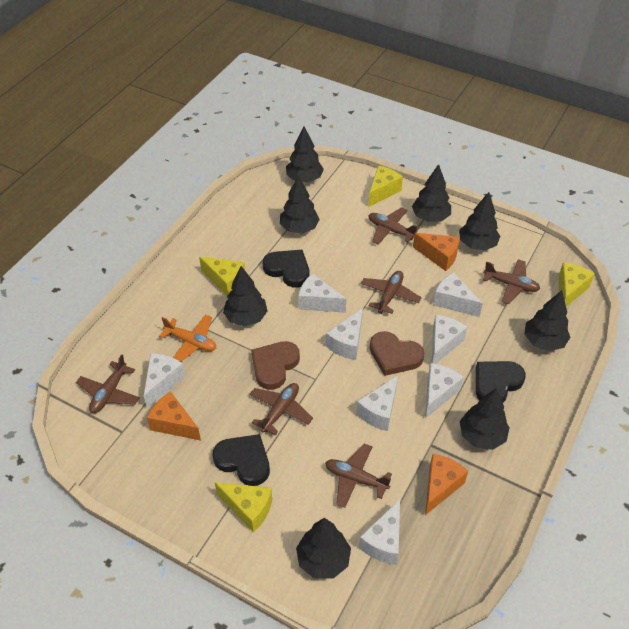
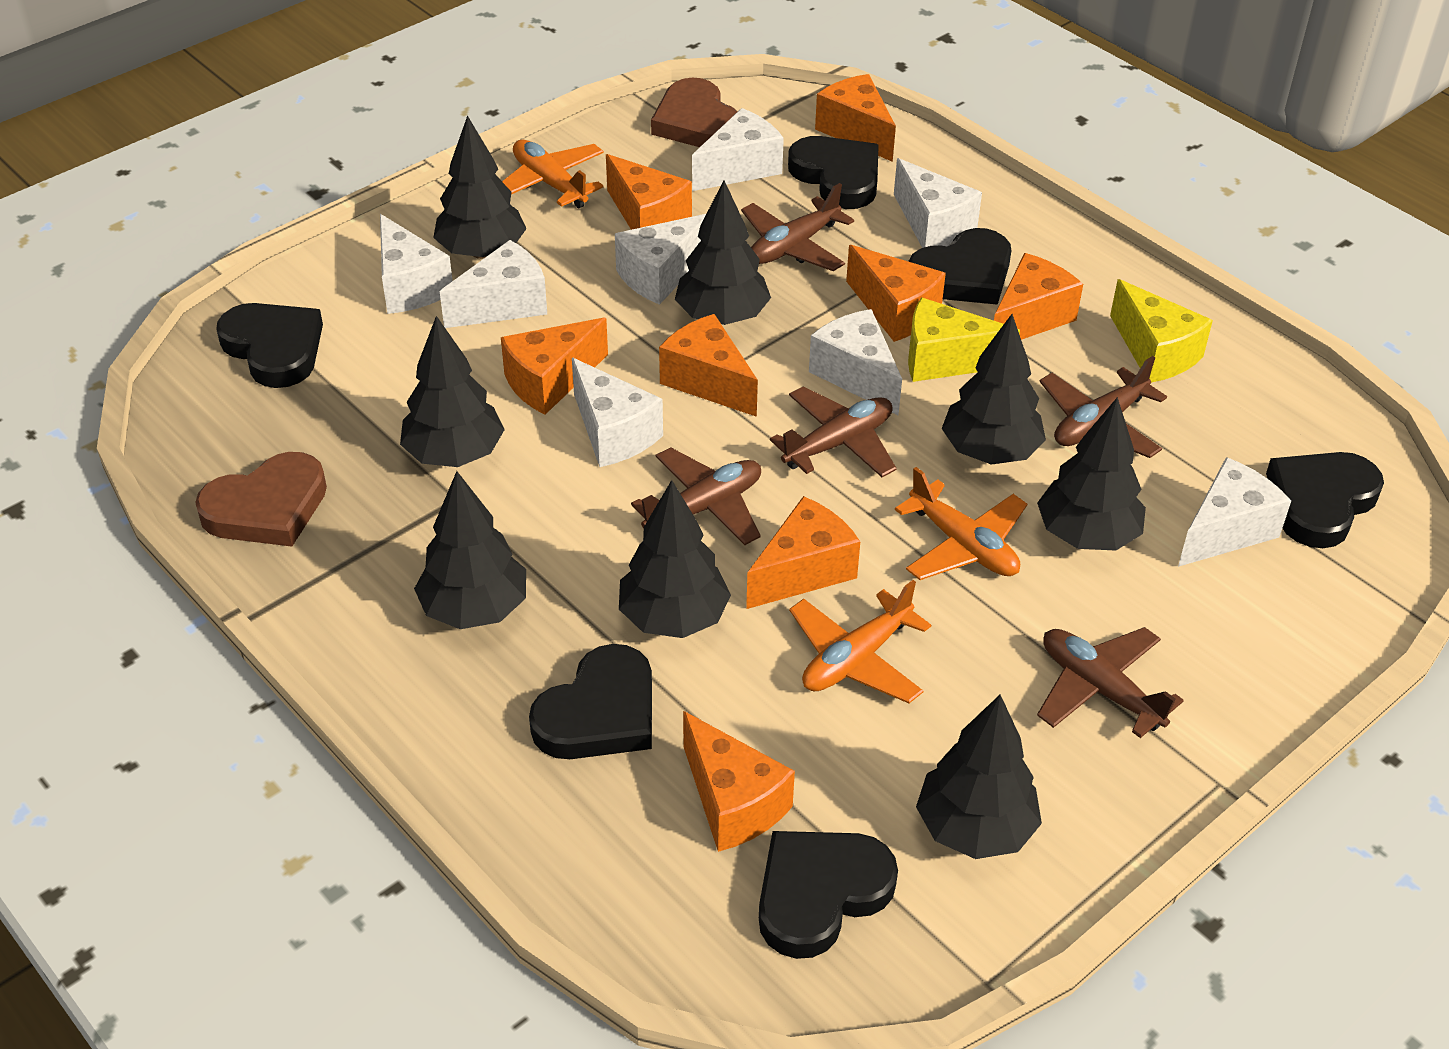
black heart: [213,434,270,486] [263,250,309,288] [476,361,526,403] = 3 -> [216,303,323,388] [529,644,652,759] [759,831,898,959] [788,136,879,209] [909,228,1011,305] [1266,452,1384,548] = 6
brown plane: [76,354,140,413] [250,383,313,435] [325,444,392,508] [361,271,422,314] [368,207,419,245] [483,259,540,304] = 6 -> [631,448,761,545] [741,183,854,271] [770,386,897,477] [1037,627,1184,738] [1039,356,1167,458] = 5
orange cheese: [147,392,201,441] [413,233,460,271] [425,454,468,515] = 3 -> [501,318,608,415] [606,154,692,230] [659,314,758,417] [683,711,795,852] [746,496,860,609] [815,74,896,162] [846,245,946,342] [994,253,1083,340] = 8
orange plane: [159,315,216,362] = 1 -> [502,140,604,208] [789,580,931,703] [895,467,1027,580] = 3
yellow cheese: [199,257,245,296] [215,482,272,532] [368,166,403,207] [558,262,595,306] = 4 -> [908,297,1020,382] [1110,279,1213,382] = 2

